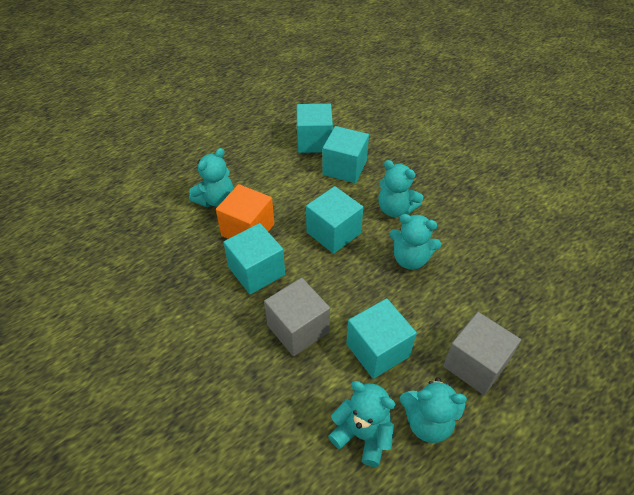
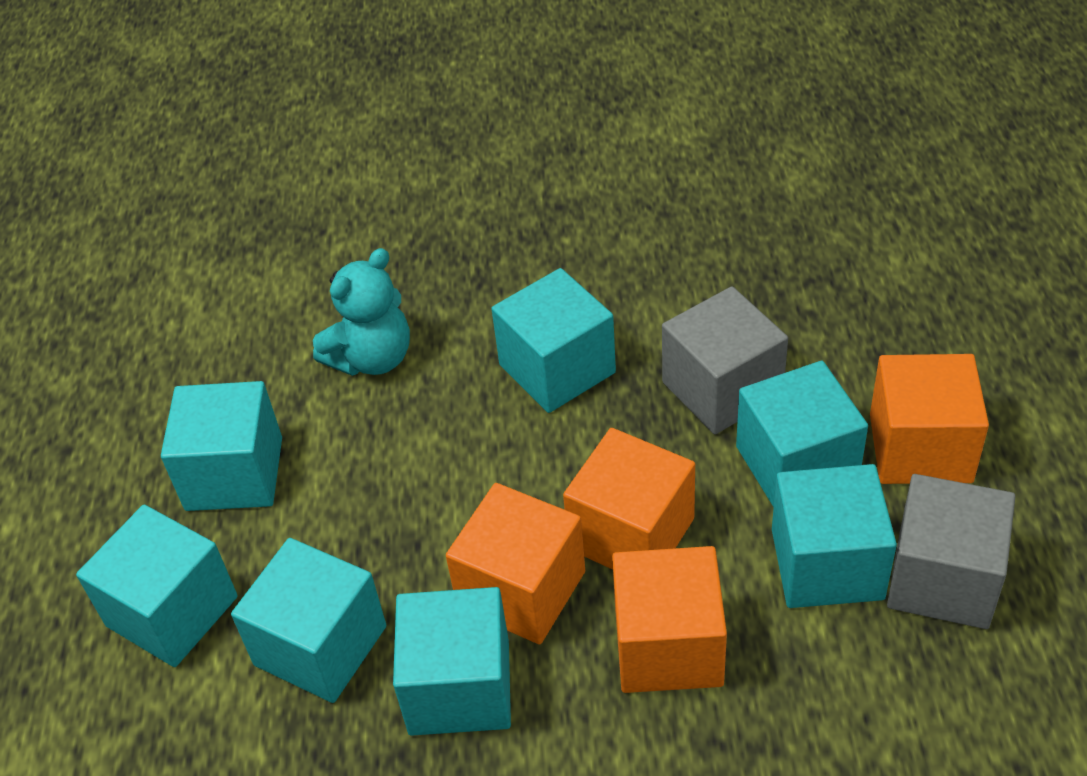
orange cube: [216,184,274,239] = 1 -> [446,483,585,644] [563,428,695,570] [612,546,727,693] [870,354,989,484] = 4
turquoise cube: [223,223,285,295] [297,104,333,153] [306,186,364,254] [322,126,369,183] [346,298,417,379] = 5 -> [76,505,238,667] [161,381,282,511] [231,538,386,703] [393,587,511,736] [492,268,616,413] [736,361,868,507] [772,464,897,608] = 7
turquoise teddy bear: [189,148,233,207] [328,381,395,467] [379,160,423,217] [390,214,441,270] [400,377,467,443] = 5 -> [313,248,410,376] = 1

